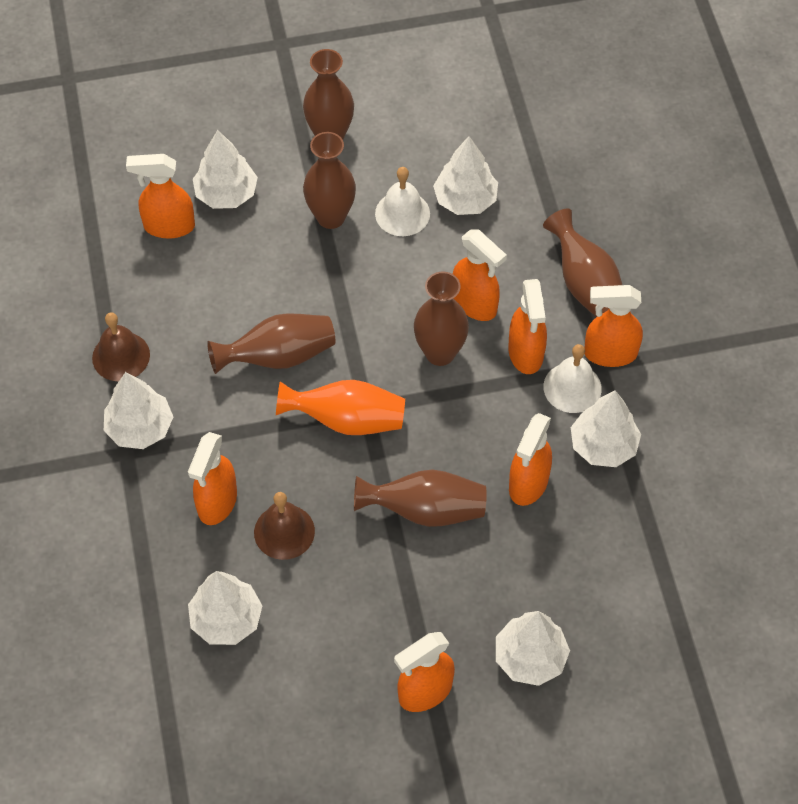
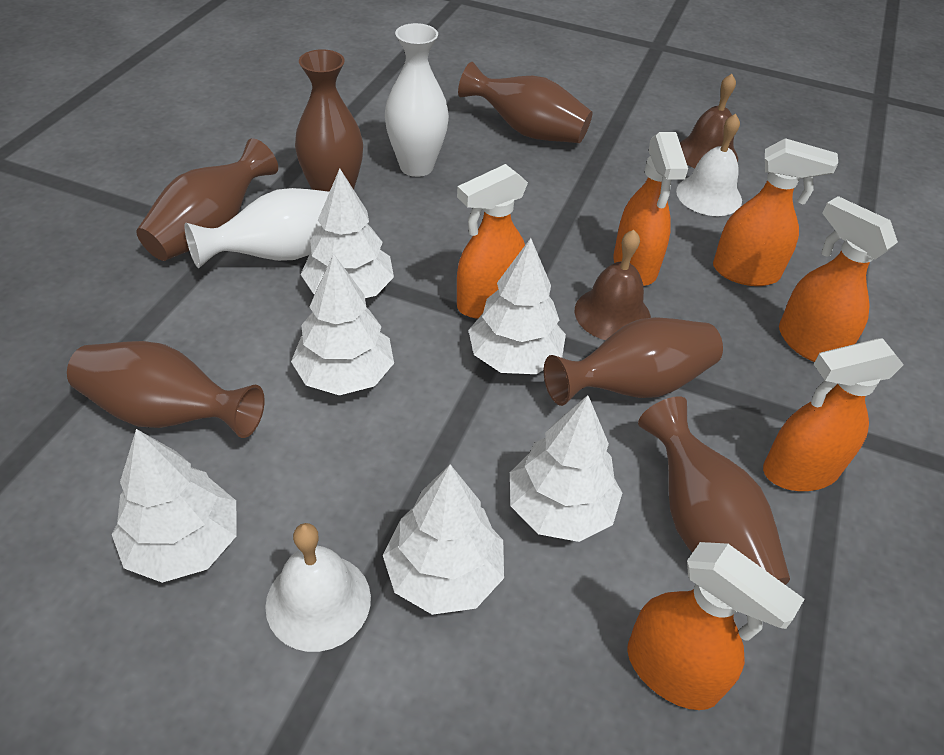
orange spray bottle: [126,154,195,239] [188,432,237,525] [394,632,455,712] [453,229,507,321] [508,279,547,374] [509,413,552,506] [584,285,643,367] = 7 -> [457,164,528,318] [614,132,688,286] [627,542,804,710] [713,138,838,286] [763,338,904,491] [779,196,898,362] = 6
orange vase: [276,380,405,435] = 1 -> none = 0
white vase: none = 0 -> [184,188,329,268] [385,23,449,177] = 2

